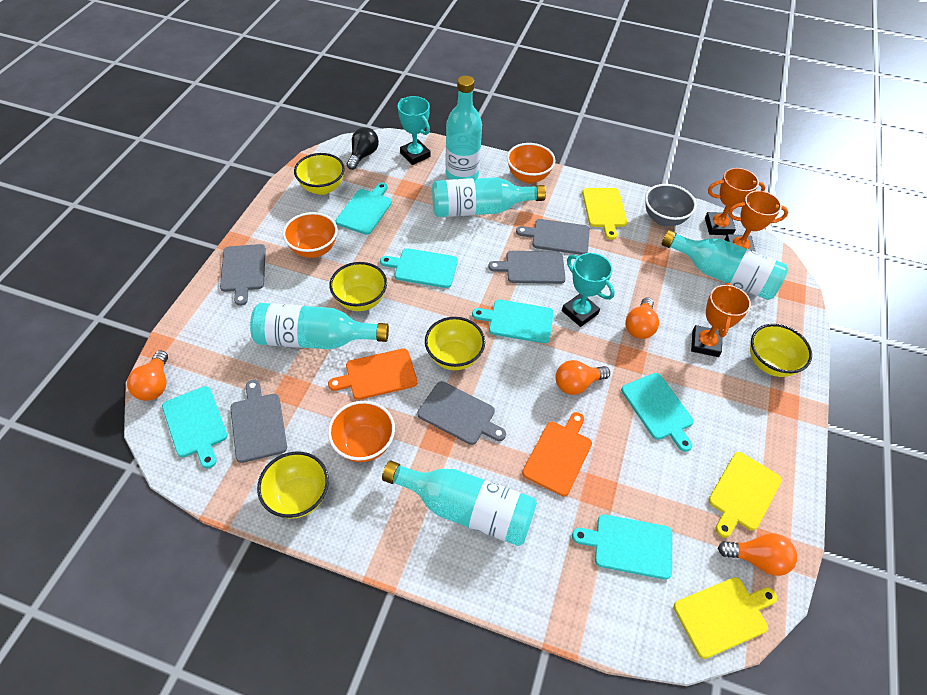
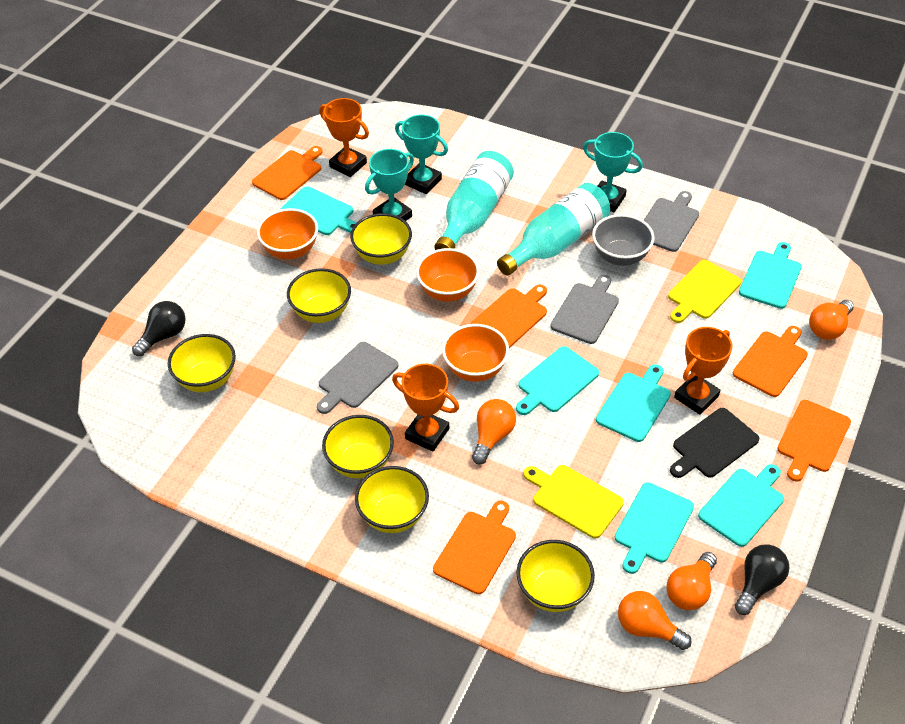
black cutting board: none = 0 -> [670,408,759,478] = 1
black light bulb: [347,127,379,170] = 1 -> [132,301,186,356] [735,544,789,615] = 2
grey cutting board: [220,244,266,306] [230,380,287,463] [417,381,506,445] [488,251,566,284] [516,219,590,255] = 5 -> [317,342,398,414] [550,275,619,344] [643,191,699,252] = 3
orange cutting board: [328,349,417,400] [522,412,592,497] = 2 -> [252,146,323,200] [433,501,516,594] [471,285,547,348] [733,326,808,397] [777,400,851,481] = 5
turquoise bottle: [250,303,389,350] [382,461,537,546] [432,177,546,217] [446,76,482,180] [662,230,788,300] = 5 -> [435,151,514,250] [497,183,610,276] = 2
turquoise trophy: [398,96,431,165] [562,253,615,327] = 2 -> [365,149,414,221] [395,115,448,194] [583,132,643,212] = 3
yellow bowl: [257,451,329,519] [294,153,345,195] [329,262,387,311] [425,317,485,370] [750,324,812,377] = 5 -> [168,334,236,392] [287,268,351,323] [322,415,394,479] [350,213,412,265] [355,466,429,533] [516,540,595,612] = 6
yellow cutting board: [582,188,627,240] [674,577,777,659] [709,452,782,538] = 3 -> [524,465,624,539] [668,260,741,323] = 2

